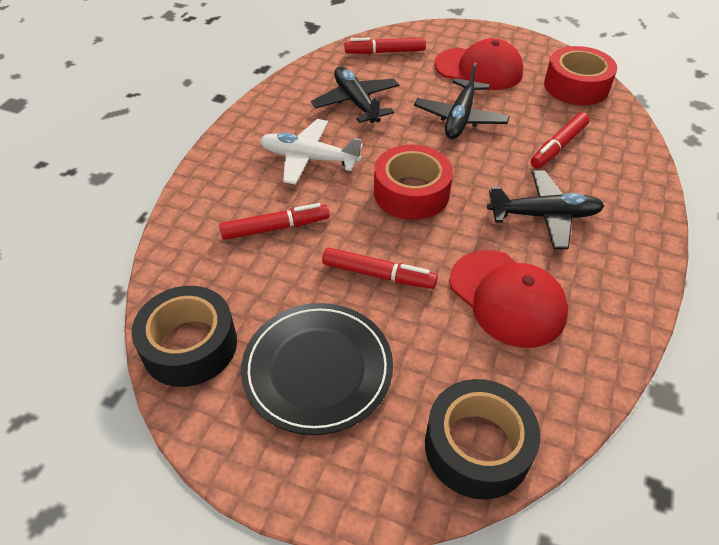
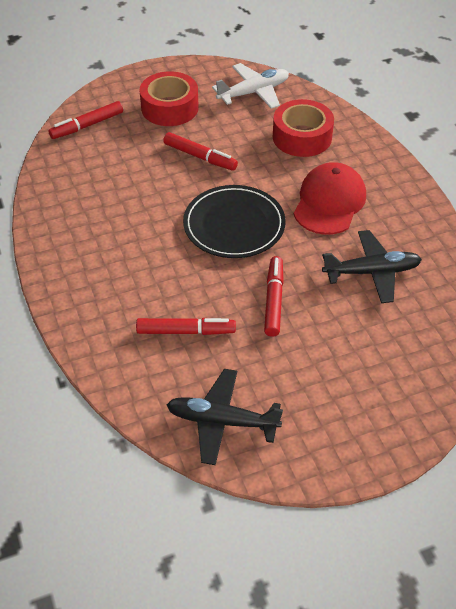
black plane: [311,66,399,123] [414,62,510,139] [487,170,604,249] = 3 -> [167,369,283,465] [322,230,422,303] = 2
black tape: [131,286,237,387] [425,379,540,499] = 2 -> none = 0
red cap: [434,38,523,90] [449,250,568,348] = 2 -> [294,162,366,235] = 1

